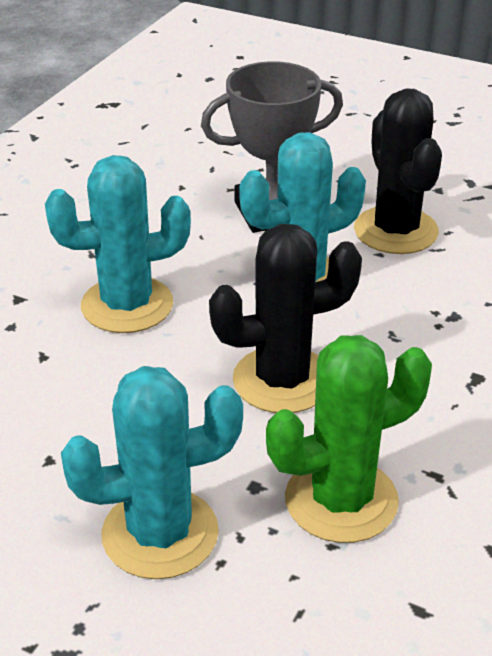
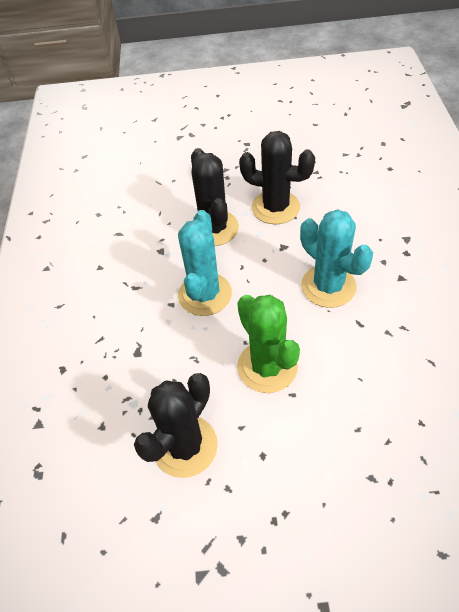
black cactus: [209,224,362,413] [354,88,442,254] = 2 -> [134,373,218,478] [191,148,239,246] [239,131,315,224] = 3
grey trophy: [201,61,343,233] = 1 -> none = 0
turquoise cactus: [45,155,191,333] [61,366,243,579] [239,132,366,282] = 3 -> [178,210,232,316] [300,209,373,308] = 2

